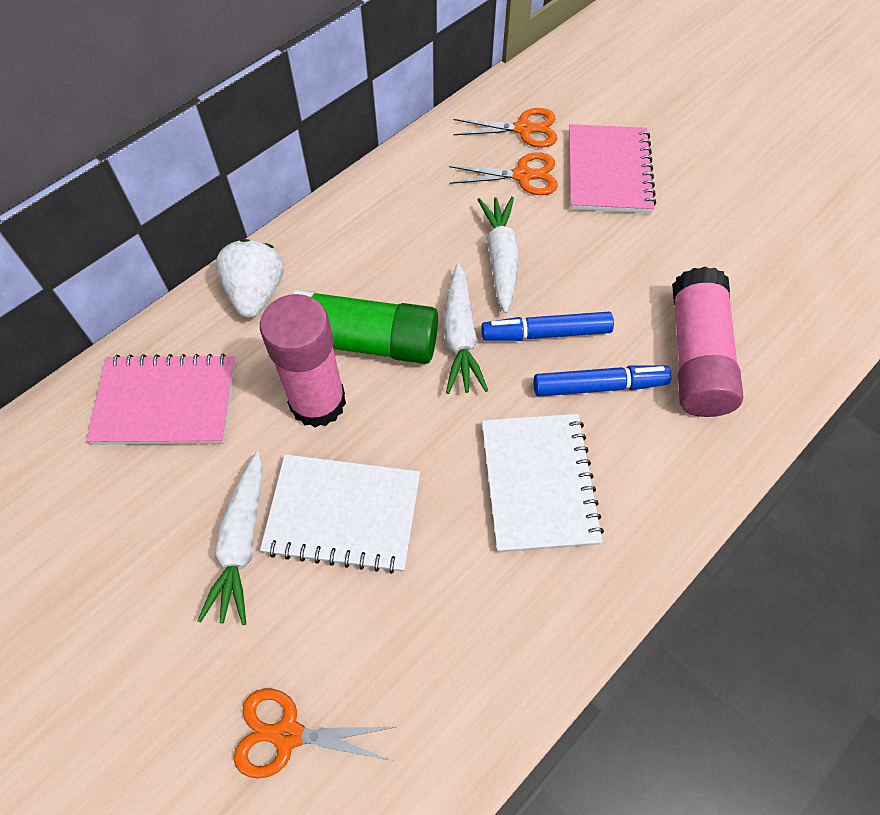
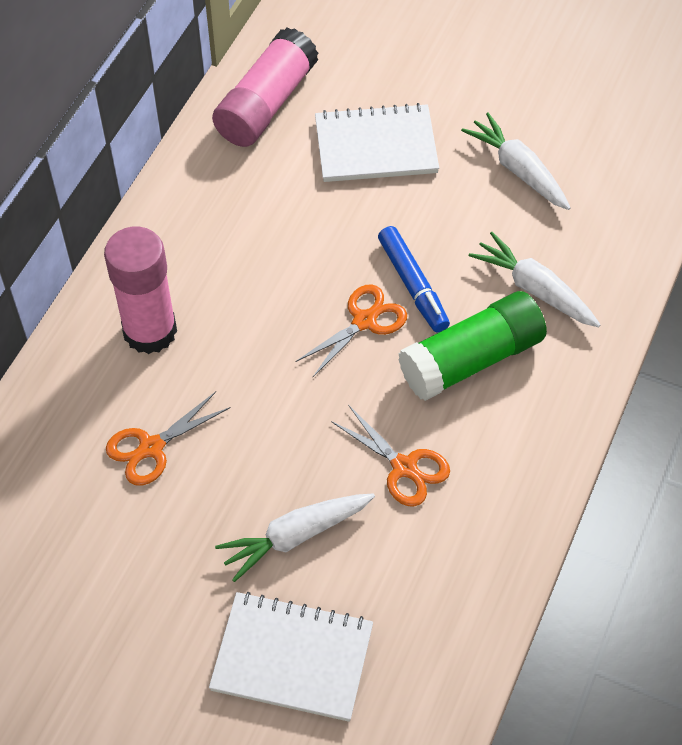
blue marker: [481,312,614,341] [533,365,672,396] = 2 -> [378,226,450,333] = 1
pink notebook: [86,354,235,445] [569,124,656,213] = 2 -> none = 0
white strawberry: [215,239,284,318] = 1 -> none = 0

